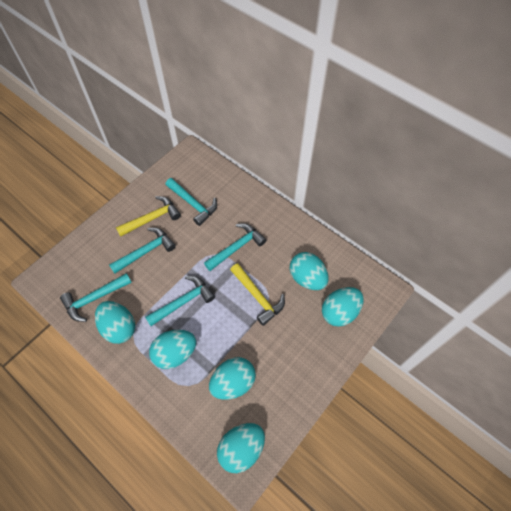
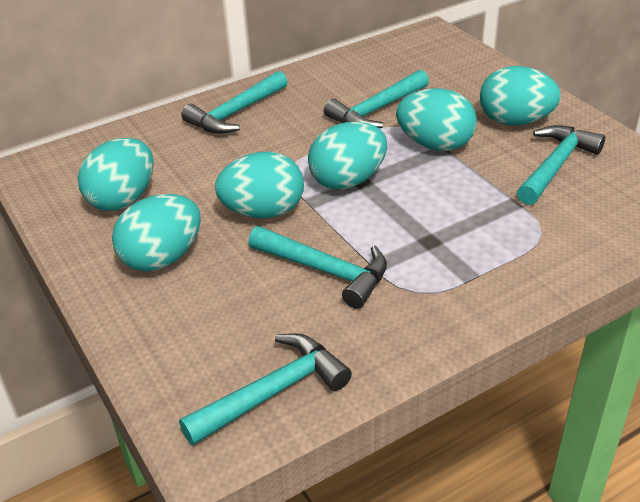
yellow hammer: [116,196,181,237] [230,263,285,326] = 2 -> none = 0

